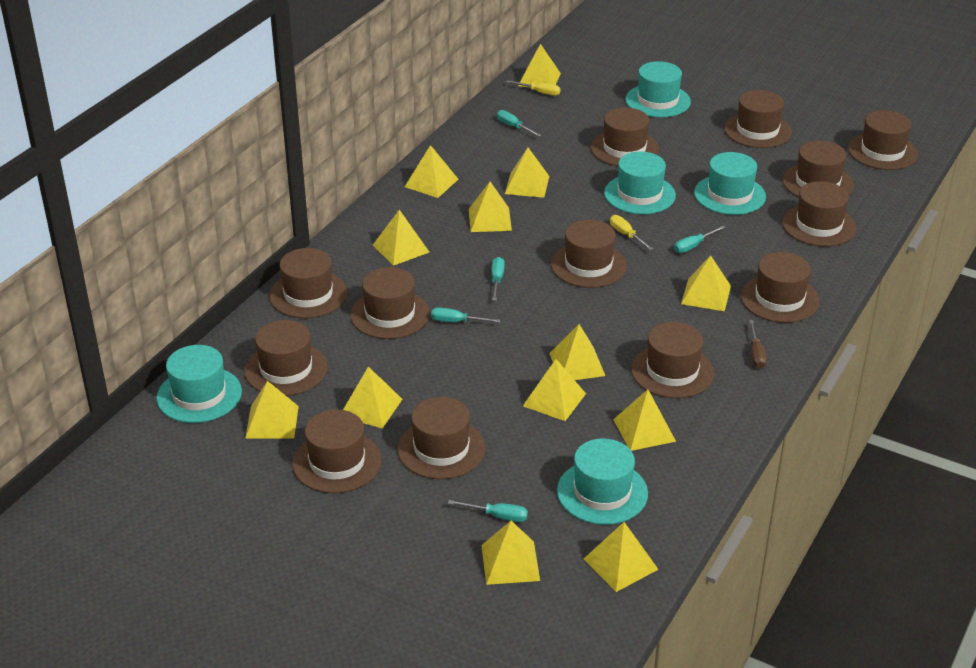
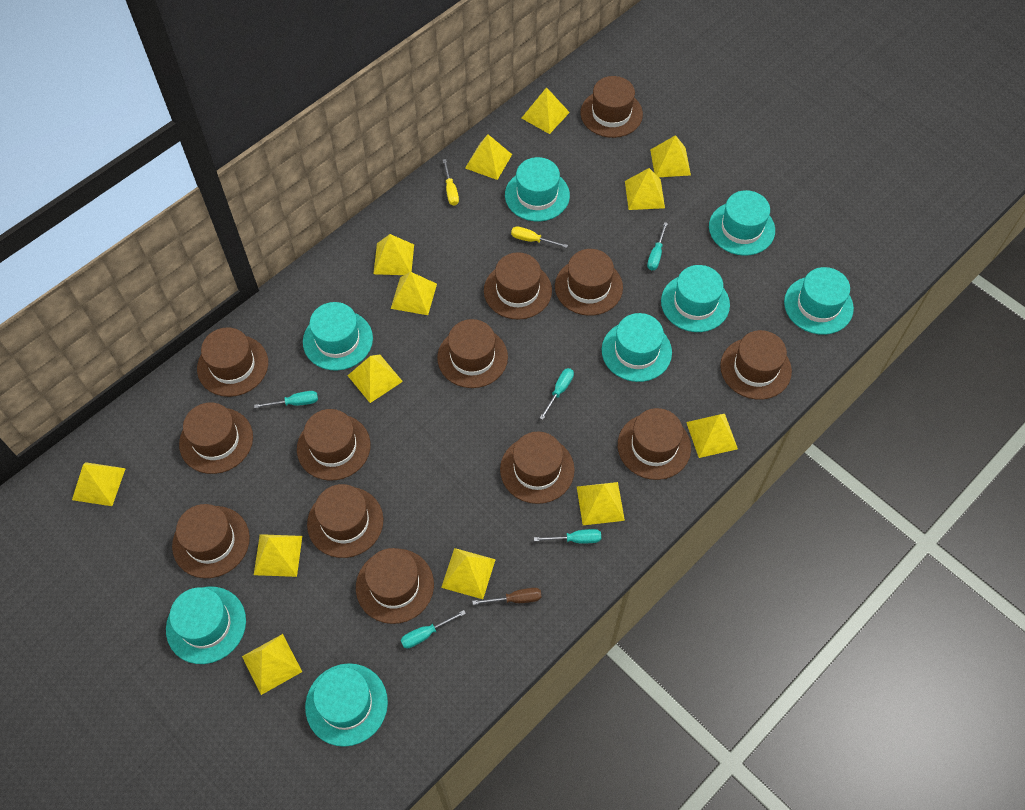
turquoise hat: [156,345,242,423] [557,438,648,525] [604,152,676,214] [625,61,691,117] [694,152,766,215] = 5 -> [166,587,246,664] [303,302,373,370] [305,663,388,747] [505,157,570,221] [602,313,672,382] [661,265,730,332] [709,190,775,256] [784,267,854,335] = 8

